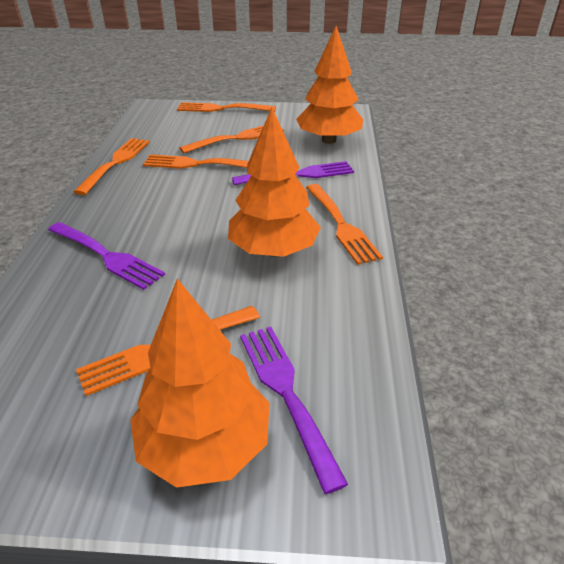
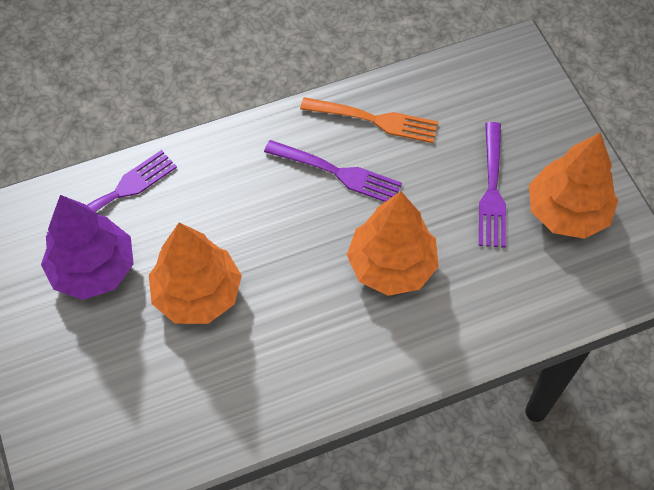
orange fork: [74,138,150,195] [76,306,260,396] [143,154,249,169] [177,102,276,112] [179,126,284,153] [306,184,383,265] = 6 -> [300,97,438,143] = 1
purple tree: none = 0 -> [41,195,134,300] = 1

